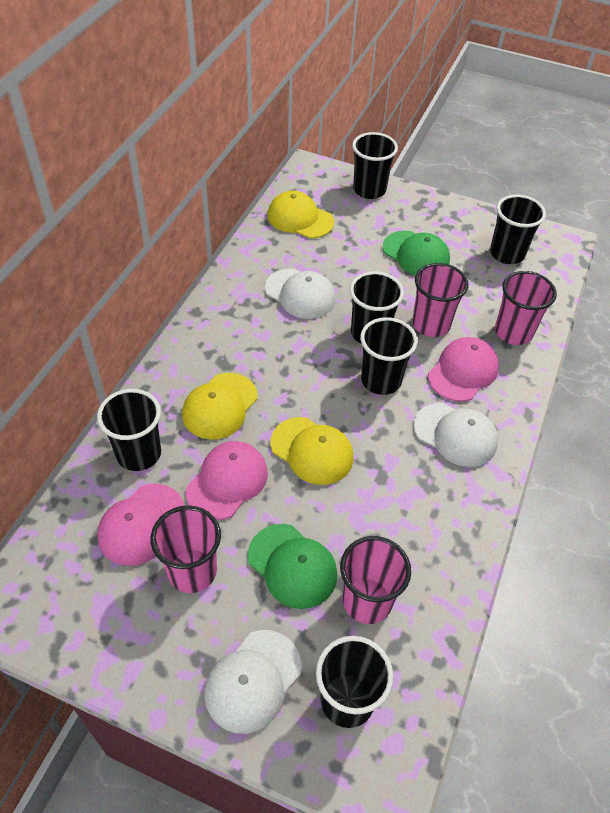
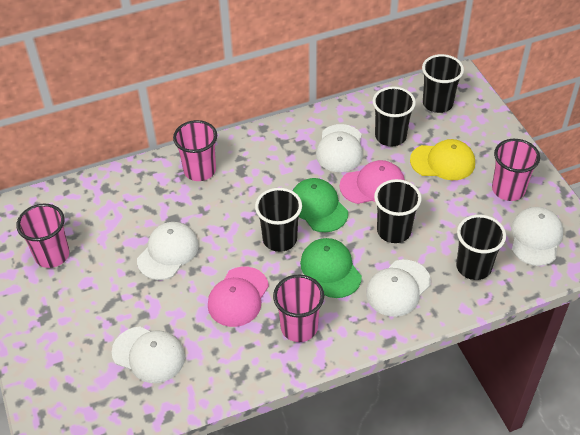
black cup: [97,389,161,471] [316,636,393,728] [350,271,404,344] [352,132,398,199] [360,317,417,395] [490,194,546,264] = 6 -> [255,188,302,252] [373,86,416,146] [374,179,422,243] [422,54,464,113] [456,215,506,280] = 5
pink cap: [97,484,184,566] [186,441,268,520] [428,337,499,402] = 3 -> [208,267,269,327] [340,160,405,204] = 2
white cap: [204,630,301,734] [265,269,335,319] [414,403,498,467] = 3 -> [112,327,185,383] [137,222,199,280] [316,124,363,172] [366,260,431,317] [511,207,563,266] = 5
yellow cap: [182,373,258,440] [267,191,334,238] [271,417,354,485] = 3 -> [410,139,475,180] = 1

